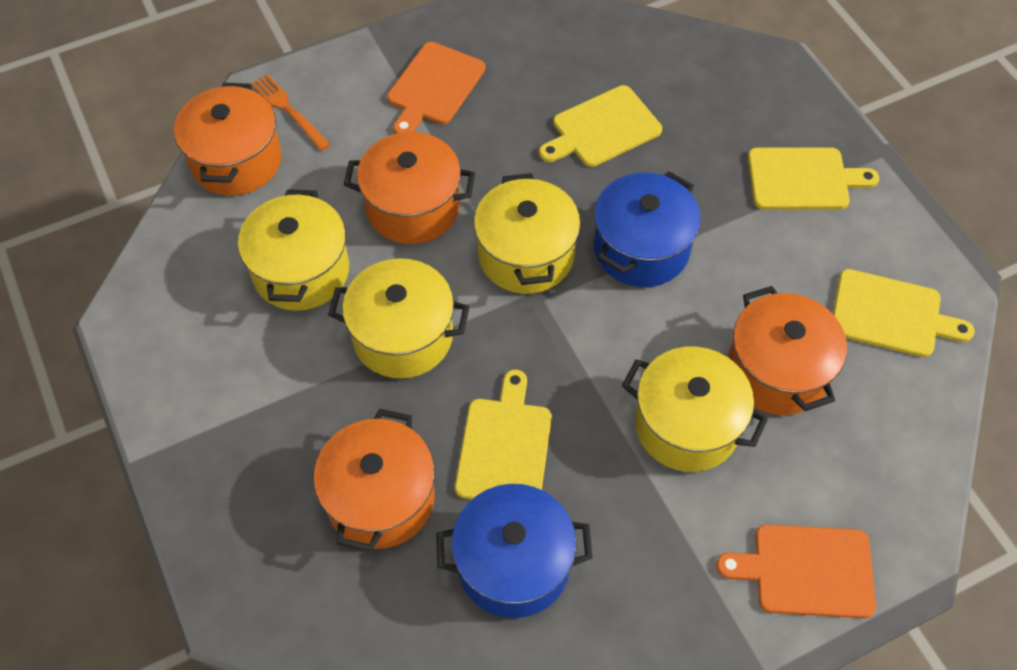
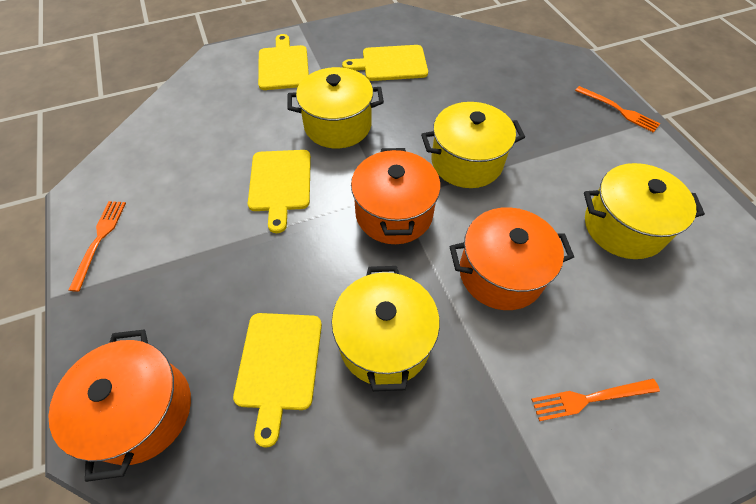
blue pot: [436,484,593,618] [594,171,701,287] = 2 -> none = 0
orange cutting board: [387,42,486,134] [716,524,876,618] = 2 -> none = 0
orange fork: [251,74,330,151] = 1 -> [69,201,126,292] [531,379,660,421] [575,86,660,133] = 3
orange pot: [174,83,282,196] [314,409,435,552] [344,132,475,244] [728,286,847,415] = 4 -> [49,329,191,482] [351,148,441,244] [450,207,574,310] = 3

